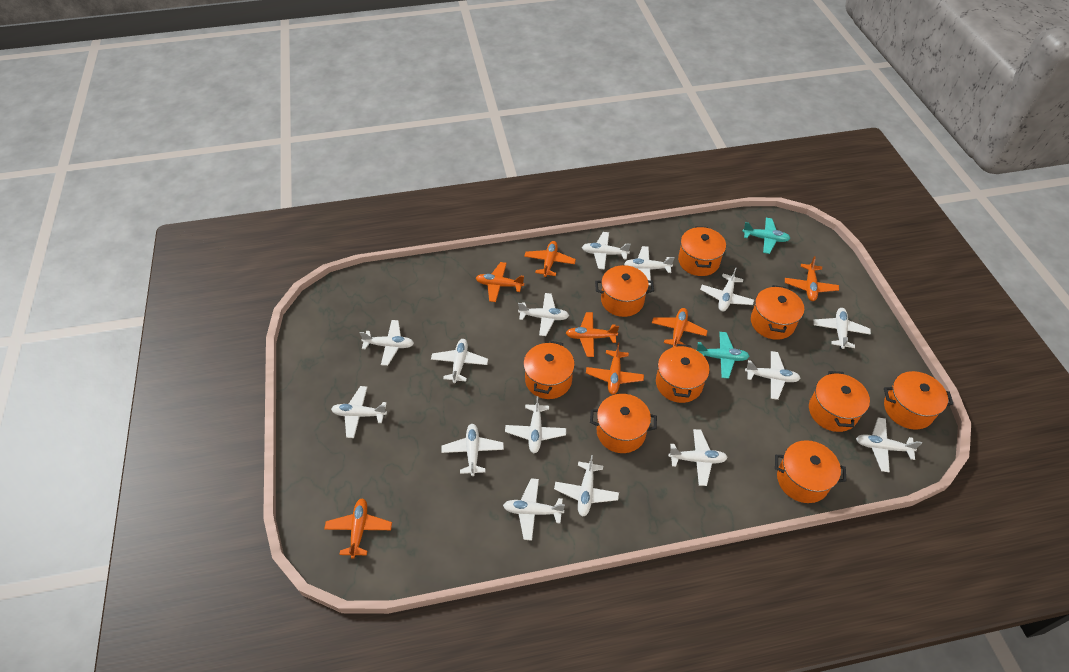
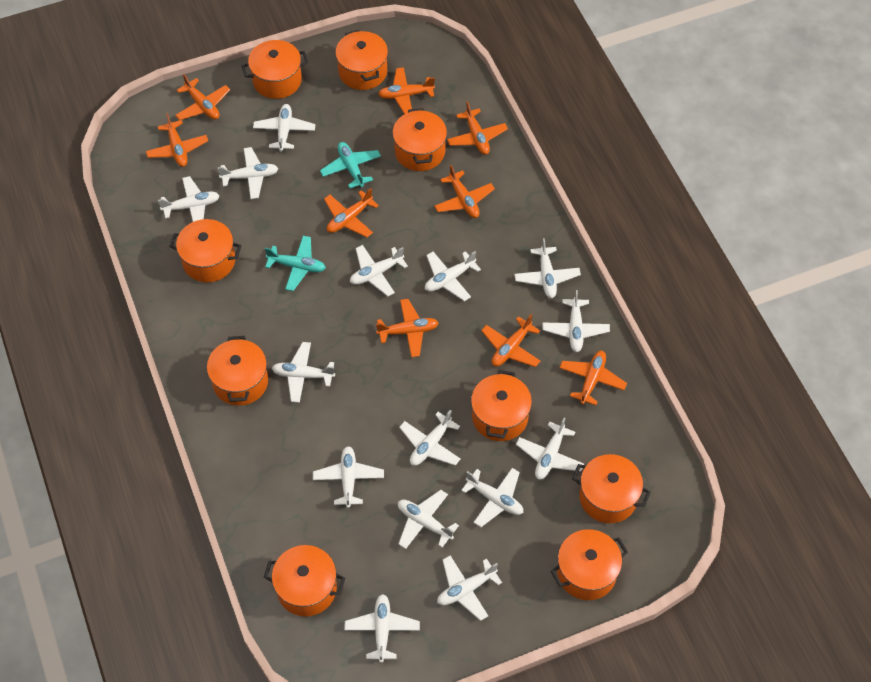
orange plane: [324,498,392,559] [476,262,524,302] [524,241,576,278] [566,312,619,357] [586,343,644,395] [652,308,708,347] [785,256,839,301] = 7 -> [146,113,208,167] [175,74,230,120] [324,188,379,237] [376,299,439,358] [378,67,435,114] [434,165,495,218] [447,101,508,155] [481,314,540,367] [559,351,627,405] = 9

